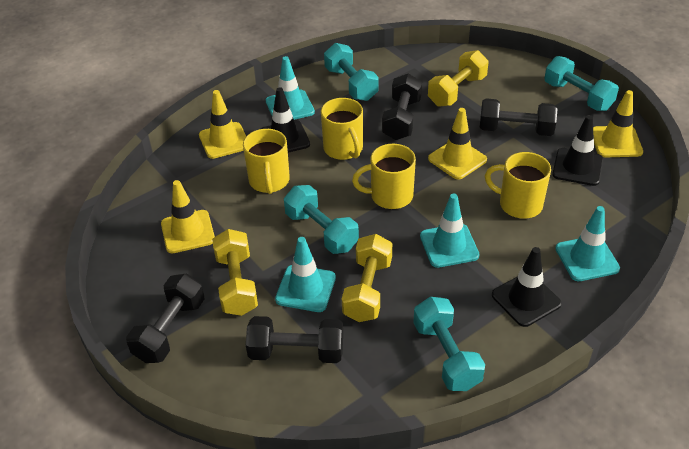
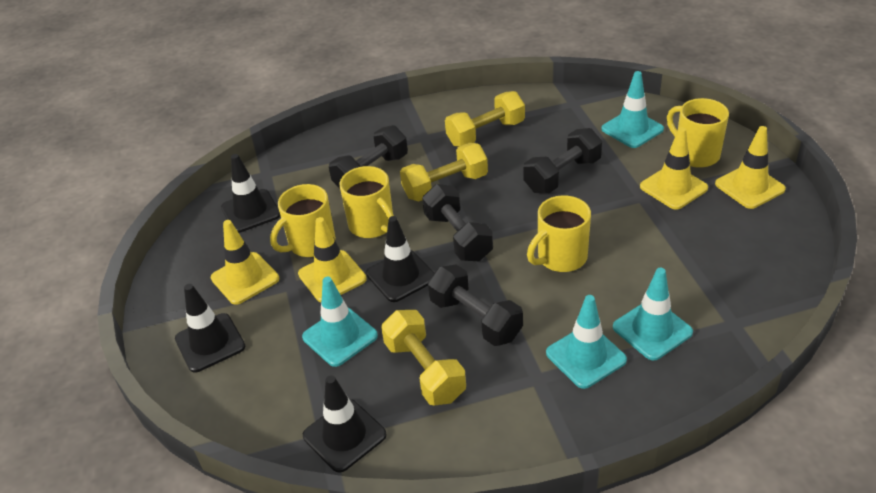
black traffic cone: [261,87,310,153] [492,247,562,327] [552,115,603,186] = 3 -> [175,284,245,372] [221,154,280,233] [303,375,387,473] [366,216,434,302] = 4
turquoise dumbbell: [284,185,359,254] [324,43,378,101] [413,297,485,391] [544,56,619,111] = 4 -> none = 0

